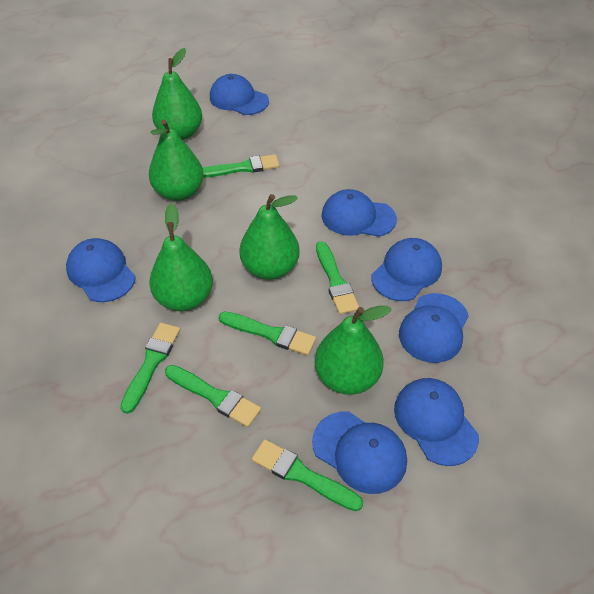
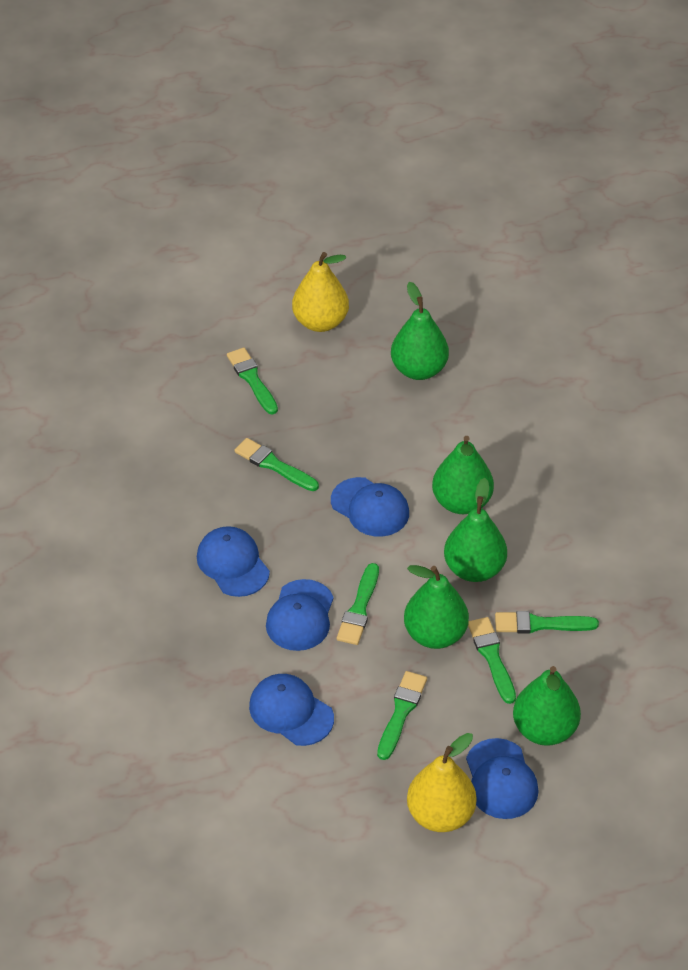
blue cap: [66,238,136,302] [210,74,269,115] [312,412,407,494] [322,189,397,237] [371,238,442,301] [394,378,479,466] [399,293,469,363] = 7 -> [197,526,270,597] [249,674,334,746] [266,579,334,651] [331,477,409,537] [466,738,539,819] = 5
yellow pear: none = 0 -> [292,252,349,332] [407,733,476,832] = 2

